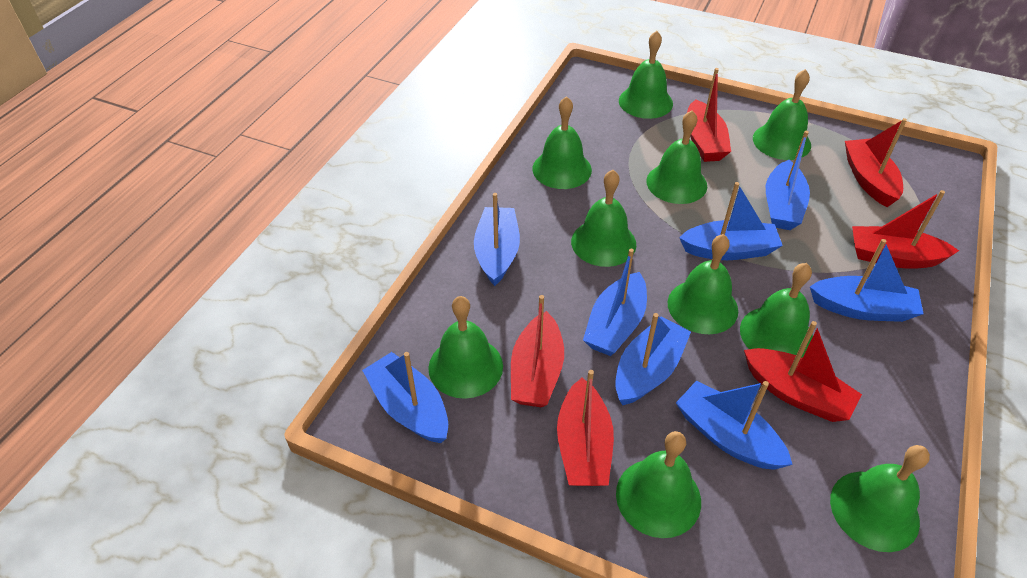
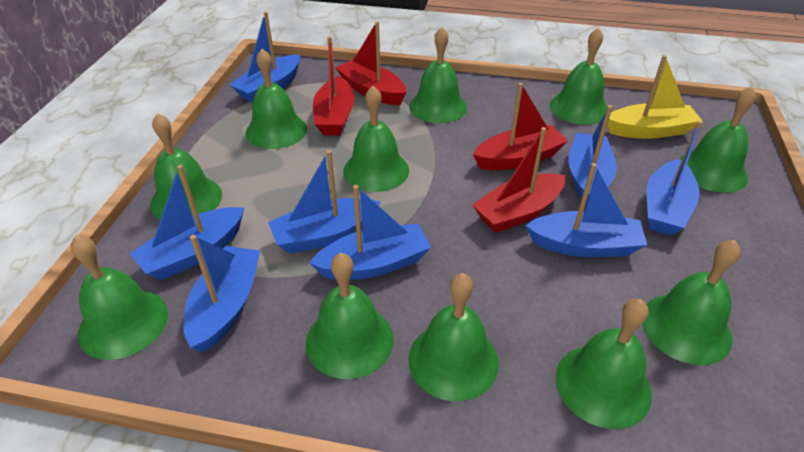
green bell: [428,296,503,399] [533,96,592,189] [571,170,636,267] [616,431,701,538] [619,31,673,119] [646,110,707,204] [667,234,738,334] [740,263,813,358] [753,69,811,160] [830,445,930,552] = 10 -> [71,235,168,360] [150,113,222,220] [246,49,307,149] [306,253,394,379] [343,86,409,192] [408,273,499,401] [409,27,467,123] [550,28,607,125] [556,299,652,429] [642,240,741,365] [680,86,756,193] = 11
red boat: [511,295,564,407] [557,370,614,486] [687,68,731,162] [744,321,862,422] [845,118,907,207] [852,190,959,269] = 6 -> [313,36,355,136] [336,22,406,105] [472,127,565,233] [473,83,568,170] = 4
yellow boat: none = 0 -> [608,55,702,139] = 1

